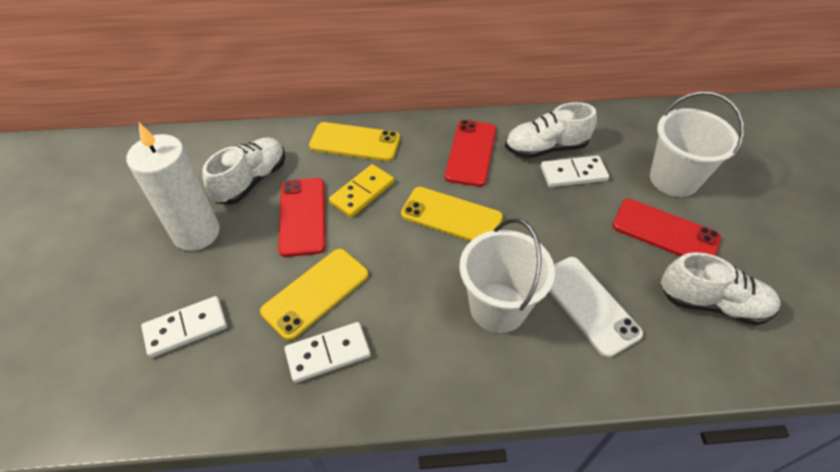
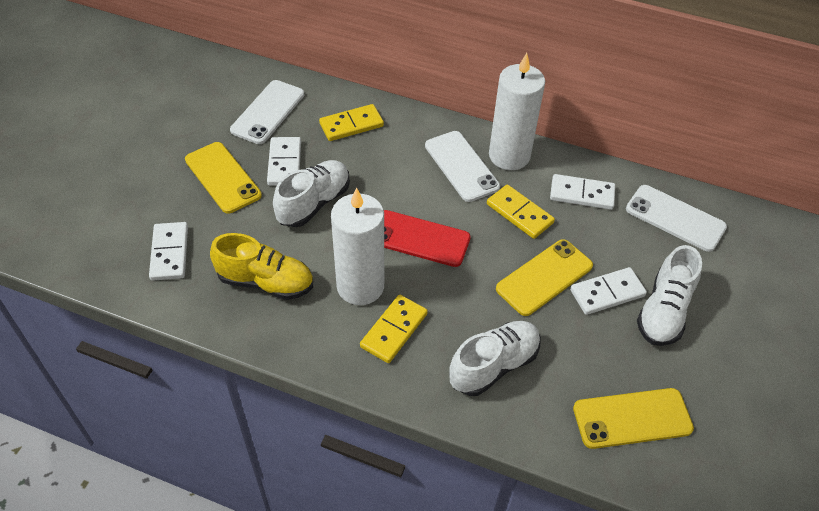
red phone: [278,178,326,257] [445,120,496,187] [612,199,721,256] = 3 -> [384,210,471,267] = 1
white bucket: [460,218,555,333] [650,91,744,197] = 2 -> none = 0
white candle: [127,123,220,251] = 1 -> [331,187,384,305] [489,53,545,170] = 2
white domino: [141,296,227,358] [284,322,371,383] [540,155,609,187] = 3 -> [149,222,188,281] [267,137,301,186] [550,174,615,210] [570,267,647,315] = 4
white phone: [549,257,643,358] = 1 -> [230,80,304,144] [425,131,500,202] [626,185,727,252] = 3
yellow domino: [329,164,394,218] = 1 -> [319,104,384,141] [360,295,428,363] [487,185,555,239] = 3
yellow shoe: none = 0 -> [210,233,313,300] = 1

